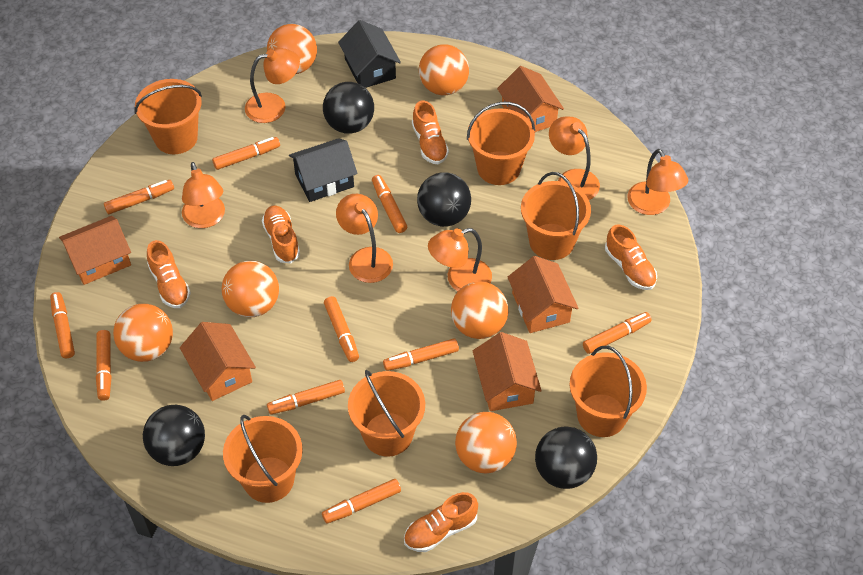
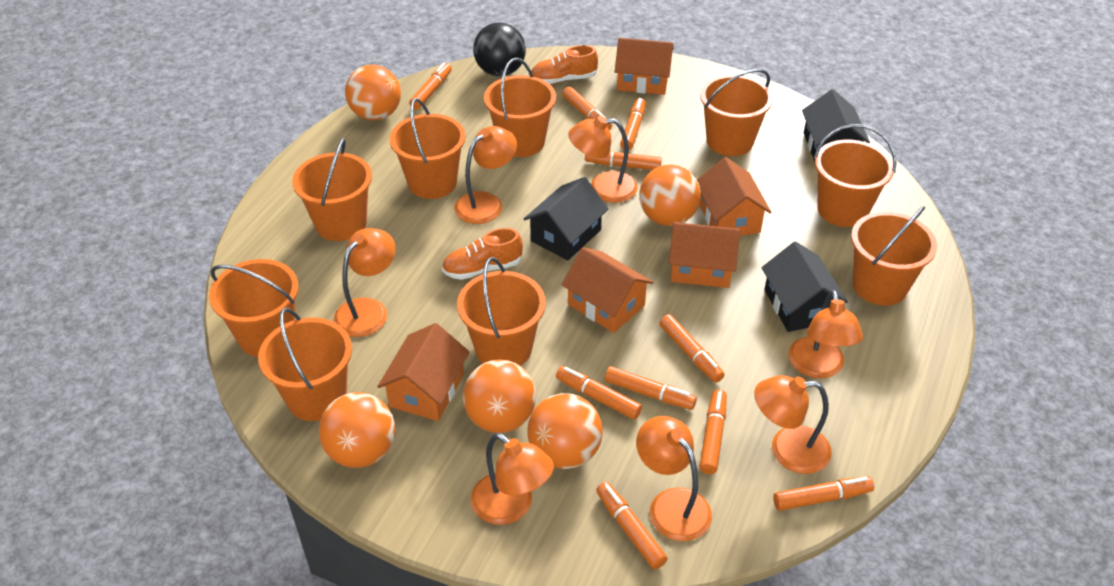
black ball: [143,405,205,466] [323,82,374,134] [417,172,471,227] [535,426,597,489] = 4 -> [473,23,526,76] = 1
black house: [289,138,358,202] [338,20,401,88] = 2 -> [524,177,608,260] [761,241,848,332] [802,89,870,161] = 3
orange ball: [113,304,173,362] [222,261,279,317] [267,24,317,74] [419,44,469,95] [451,281,508,339] [455,412,517,474] = 6 -> [319,392,395,468] [345,65,401,121] [463,359,536,433] [527,393,602,469] [639,165,701,226] = 5
orange bucket: [134,79,202,154] [223,415,303,503] [348,370,425,457] [467,102,535,185] [521,172,591,260] [570,346,647,437] = 6 -> [209,259,299,357] [258,308,352,421] [292,138,372,241] [390,98,466,199] [457,257,546,366] [484,58,556,157] [700,69,773,156] [814,124,896,227] [851,206,937,306] = 9
orange lamp: [182,162,225,228] [245,48,300,123] [336,194,393,283] [428,228,492,291] [549,117,600,200] [627,149,688,215] = 6 -> [334,228,396,337] [454,126,517,224] [471,433,554,525] [569,116,638,203] [636,416,712,541] [754,375,832,474] [789,290,863,379] = 7
orange shoe: [147,240,191,308] [262,205,300,263] [404,492,478,552] [412,100,449,164] [605,224,657,290] = 5 -> [442,228,523,280] [531,45,598,84] = 2

